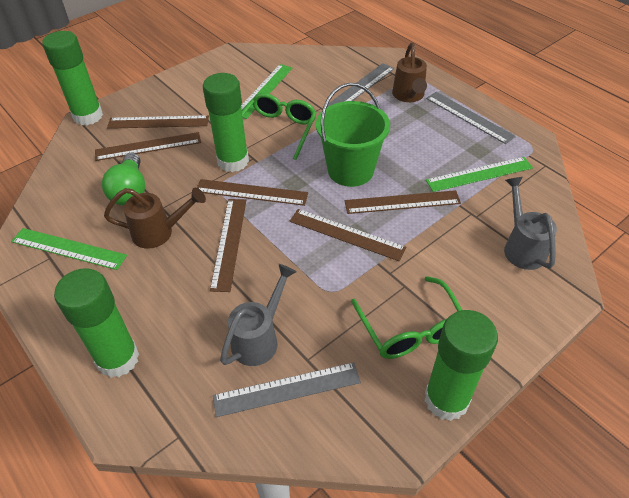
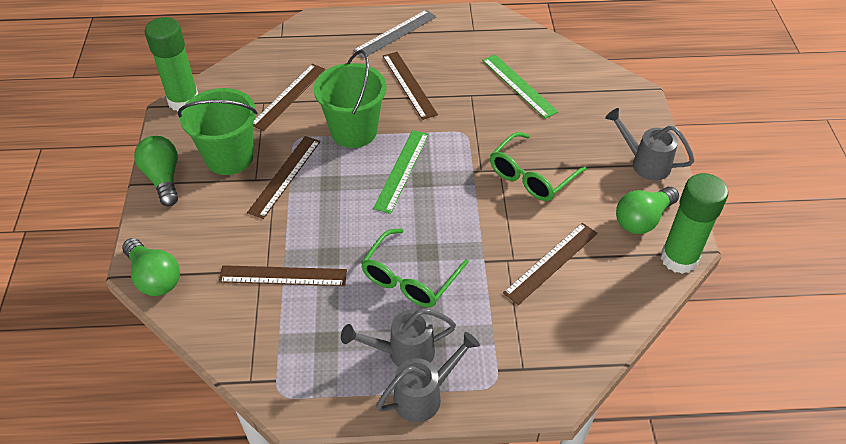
brown ruler: [95,132,201,161] [107,115,209,129] [197,179,308,206] [210,199,246,292] [290,209,406,261] [345,190,461,214] = 6 -> [219,265,347,286] [247,136,320,219] [253,64,326,131] [383,52,438,120] [503,223,598,305] = 5
brown watering can: [104,188,206,249] [392,42,427,102] = 2 -> none = 0
green bucket: [316,83,390,187] = 1 -> [178,88,258,175] [314,50,387,148] = 2
green glue stick: [42,31,103,125] [54,268,139,378] [203,73,249,172] [425,310,498,421] = 4 -> [145,17,198,111] [661,173,728,274] = 2
green light bulb: [102,153,145,205] = 1 -> [122,238,180,296] [134,136,178,206] [616,187,679,234] = 3
green ruler: [11,228,127,270] [241,64,292,119] [426,157,533,192] = 3 -> [373,130,429,214] [482,54,558,119] = 2
grey ruler: [213,362,361,417] [327,63,395,107] [426,92,516,144] = 3 -> [353,10,437,58] = 1
grey watering can: [220,264,297,366] [504,177,557,270] = 2 -> [341,308,456,367] [376,332,480,422] [605,108,694,180] = 3

